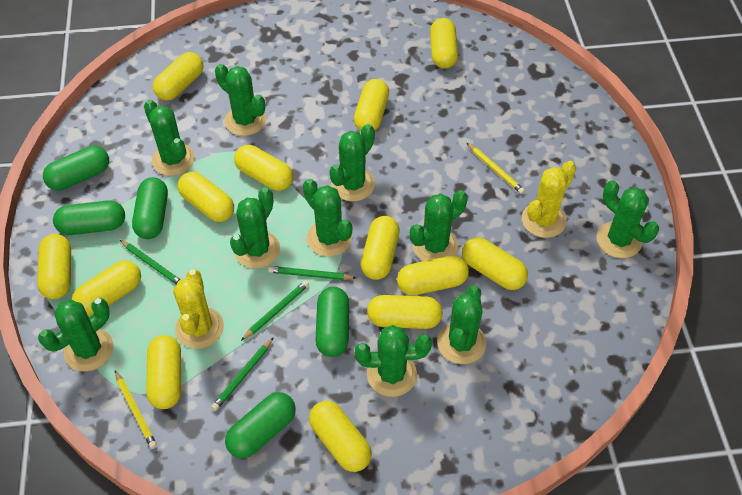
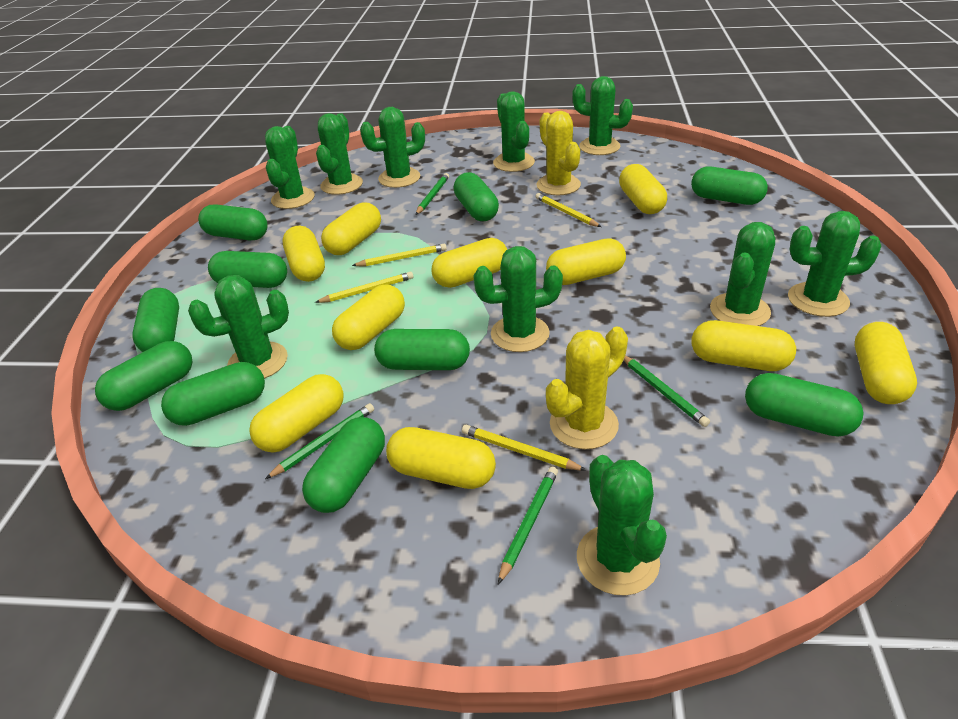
green capsule: [43,145,109,191] [53,200,125,235] [132,177,168,239] [225,392,296,458] [316,287,349,357] = 5 -> [95,341,192,411] [132,288,179,352] [161,362,265,426] [198,205,268,240] [208,251,287,288] [302,417,385,513] [374,329,470,370] [453,172,499,221] [691,166,768,205] [745,373,864,437] = 10
yellow capsule: [37,234,71,299] [72,260,141,316] [146,335,181,409] [153,52,203,101] [178,172,234,222] [234,145,293,191] [309,401,372,472] [354,79,389,131] [361,216,400,280] [367,295,443,329] [397,256,469,296] [430,18,458,69] [462,237,528,290] = 13 -> [249,374,344,453] [283,226,325,282] [321,202,381,255] [332,285,405,350] [386,427,496,489] [432,238,507,288] [546,238,626,285] [619,164,667,214] [692,320,796,371] [855,322,917,404] = 10
yellow pencil: [115,370,157,449] [467,143,525,194] = 2 -> [315,272,413,303] [352,244,447,266] [462,425,587,471] [535,193,601,227] = 4

